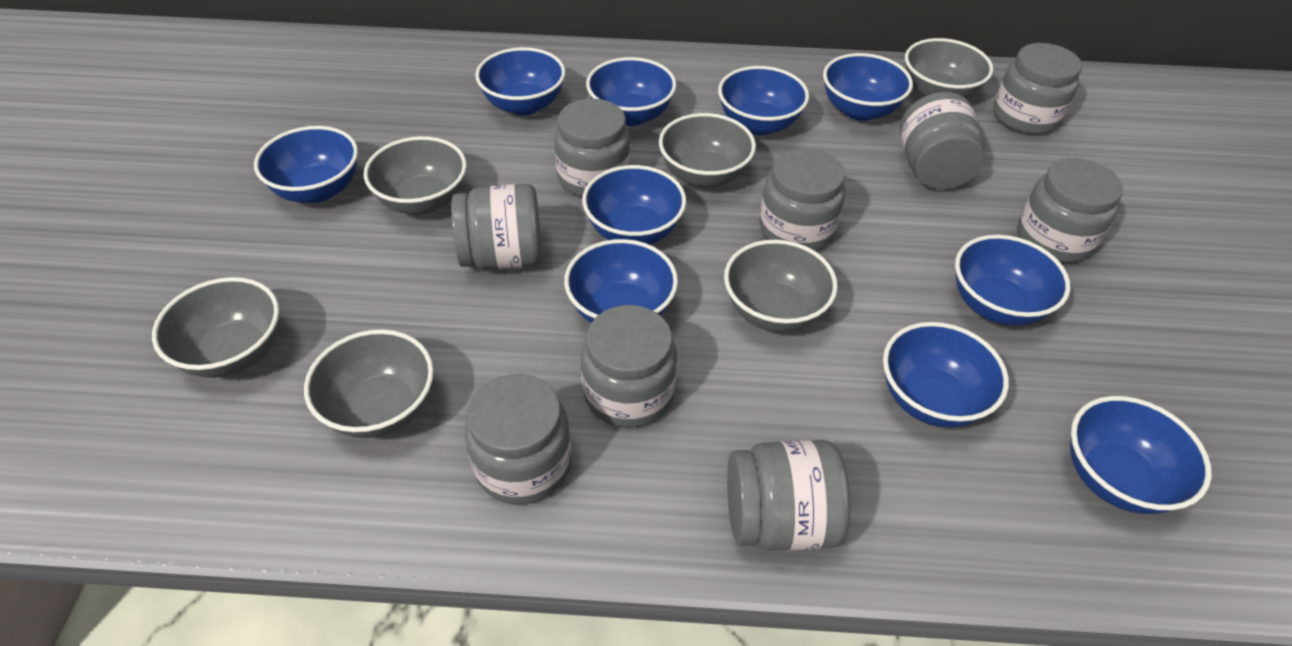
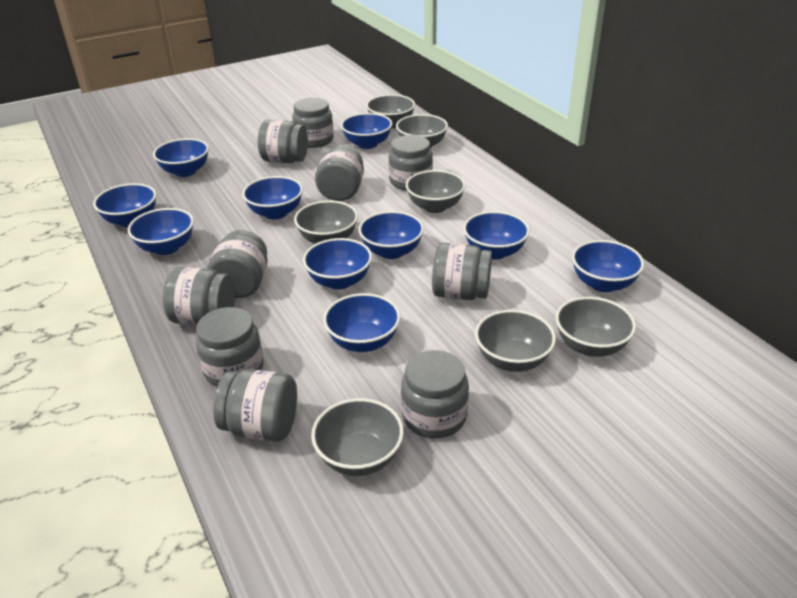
grey bowl: [152,277,279,378] [304,329,434,438] [364,136,467,215] [659,113,756,188] [724,240,838,332] [905,38,993,99] = 6 -> [294,200,358,244] [311,398,404,476] [366,94,415,128] [396,114,448,148] [406,170,466,213] [475,310,556,372] [556,297,636,357] = 7
grey jar: [451,184,542,270] [465,374,571,505] [554,99,631,197] [581,305,677,428] [727,440,850,551] [759,148,846,251] [900,92,985,189] [993,43,1082,135] [1017,158,1123,263] = 9 -> [163,267,235,325] [196,307,263,386] [207,230,268,298] [213,369,297,442] [258,120,308,163] [292,98,334,148] [315,145,364,201] [389,135,433,191] [401,350,469,438] [432,243,492,300] = 10

